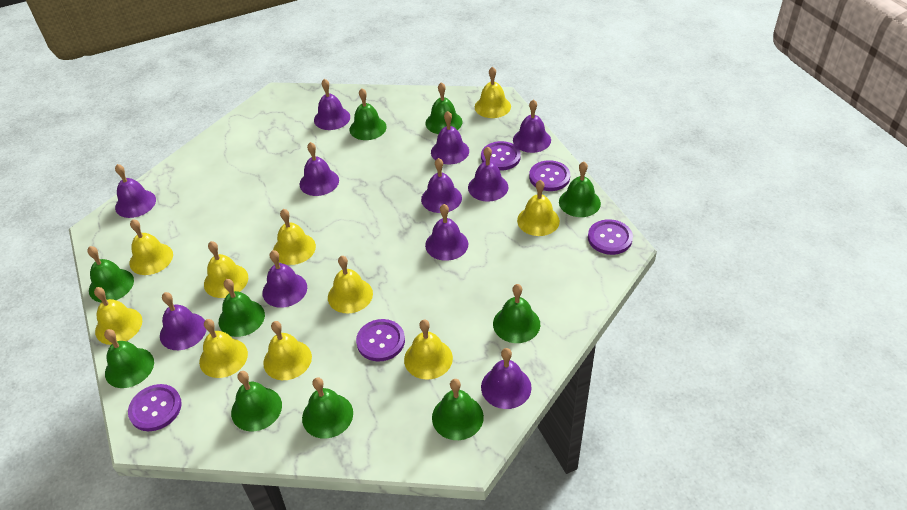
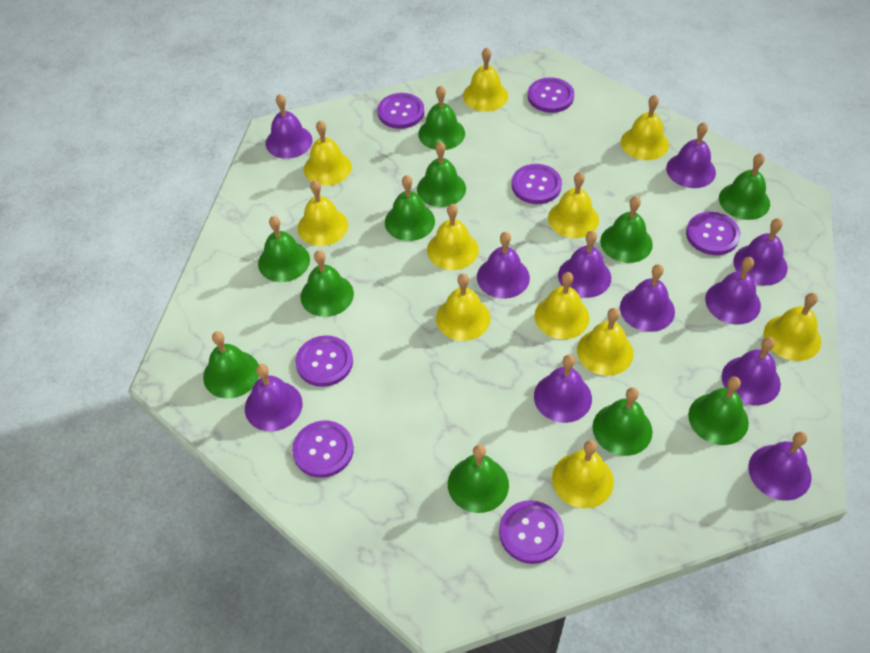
green bell: [87,246,134,302] [104,329,154,388] [219,279,265,337] [231,371,282,431] [302,377,353,439] [350,89,387,140] [426,82,462,134] [432,379,484,440] [493,284,540,343] [559,162,601,217] = 10 -> [203,331,259,399] [258,216,310,282] [301,250,354,317] [385,175,435,241] [417,141,466,207] [418,85,465,150] [448,445,509,513] [592,387,653,456] [600,196,653,263] [688,377,749,445] [719,153,770,220] = 11
purple button: [128,384,182,431] [356,319,405,362] [481,141,521,171] [529,160,570,191] [588,219,633,255] = 5 -> [292,421,354,478] [296,335,353,387] [378,93,424,129] [499,500,564,564] [512,164,562,204] [528,77,574,113] [686,212,741,255] = 7
yellow bell: [94,287,142,345] [130,219,173,275] [199,319,248,378] [204,241,248,298] [263,321,312,380] [273,209,316,265] [328,256,373,313] [404,319,453,380] [475,66,511,118] [517,180,560,236] = 10 -> [298,180,348,246] [304,121,352,186] [427,204,479,270] [436,274,491,341] [463,47,508,112] [534,272,590,339] [548,172,599,238] [552,440,614,508] [577,308,634,376] [621,95,669,160] [764,293,821,361] = 11

